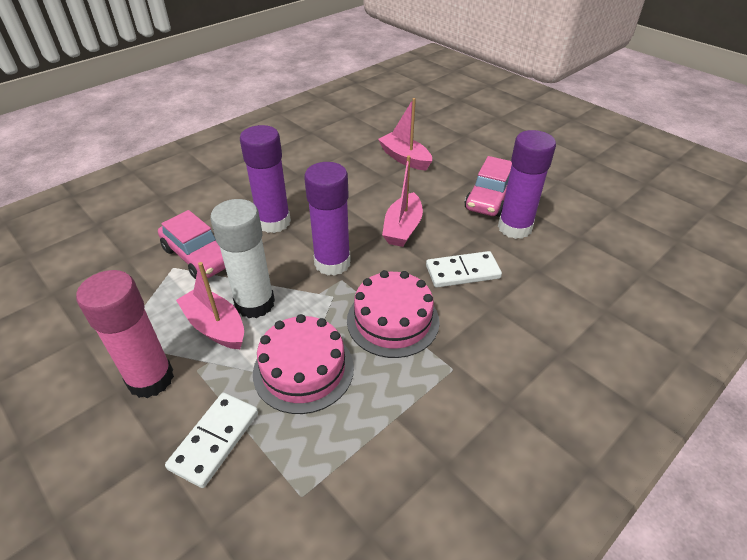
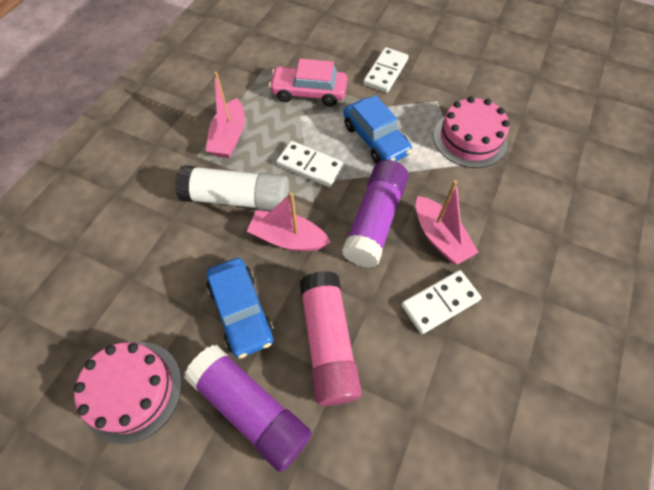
blue car: none = 0 -> [207,258,274,359] [343,95,412,164] = 2
pink car: [158,210,226,279] [464,156,512,216] = 2 -> [269,59,347,106] = 1
purple glue stick: [240,125,291,233] [304,162,351,276] [498,130,556,239] = 3 -> [184,345,312,472] [342,160,409,268] = 2
white domino: [165,393,258,488] [426,251,502,288] = 2 -> [276,141,344,187] [363,47,409,93] [401,270,481,334] = 3

